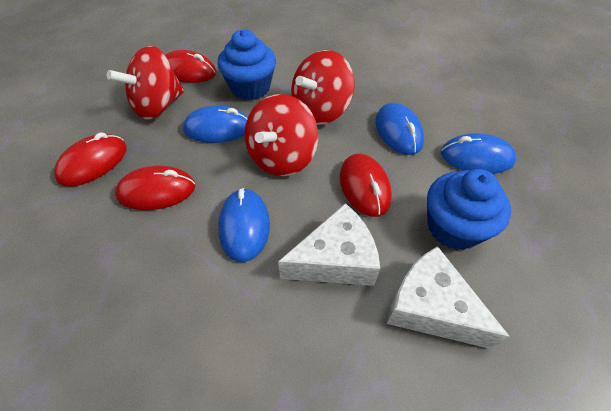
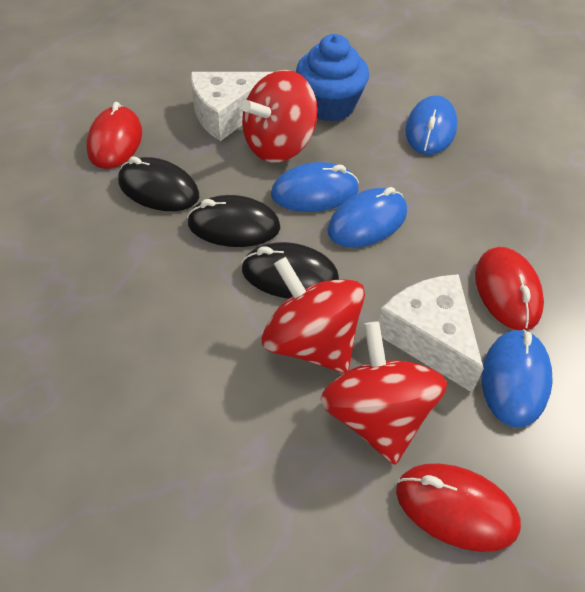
black mouse: none = 0 -> [118,156,199,211] [187,195,281,247] [241,242,339,299] = 3
blue cupcake: [218,30,276,100] [427,169,511,250] = 2 -> [296,34,369,122] = 1
red mouse: [54,132,127,186] [115,166,196,210] [166,50,217,83] [340,154,392,217] = 4 -> [86,102,142,169] [396,464,521,552] [475,247,544,330] = 3

